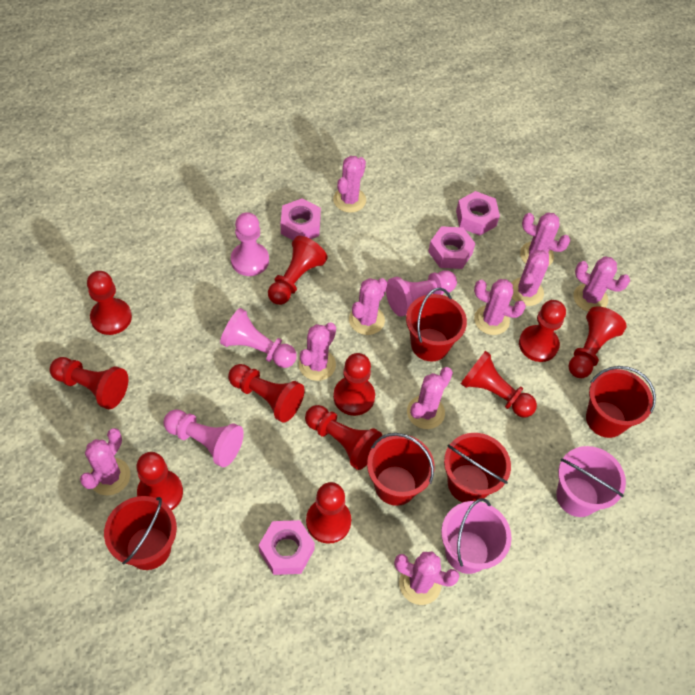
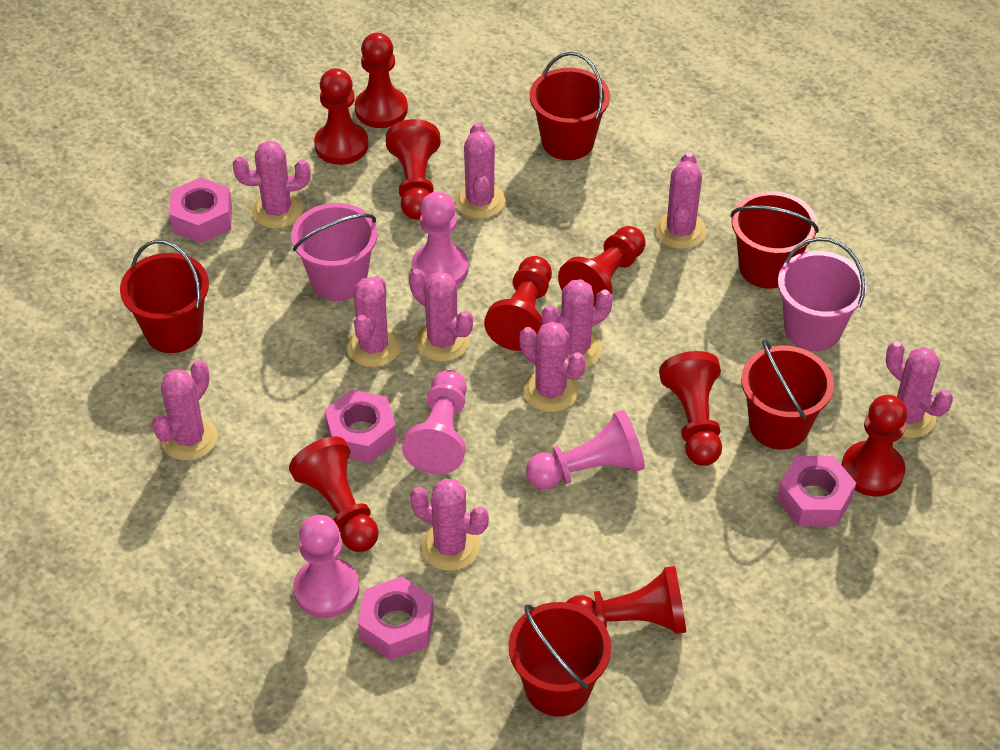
red pawn: [50,357,128,409] [87,271,132,335] [136,452,183,510] [228,364,305,423] [268,236,328,305] [305,405,382,470] [306,482,351,544] [333,353,375,416] [461,351,537,417] [519,300,566,362] [569,306,627,378] = 11 -> [289,437,379,552] [314,68,369,165] [355,33,408,128] [386,119,440,220] [484,256,552,351] [558,226,646,306] [566,566,686,634] [659,351,722,466] [842,395,907,496] = 9

